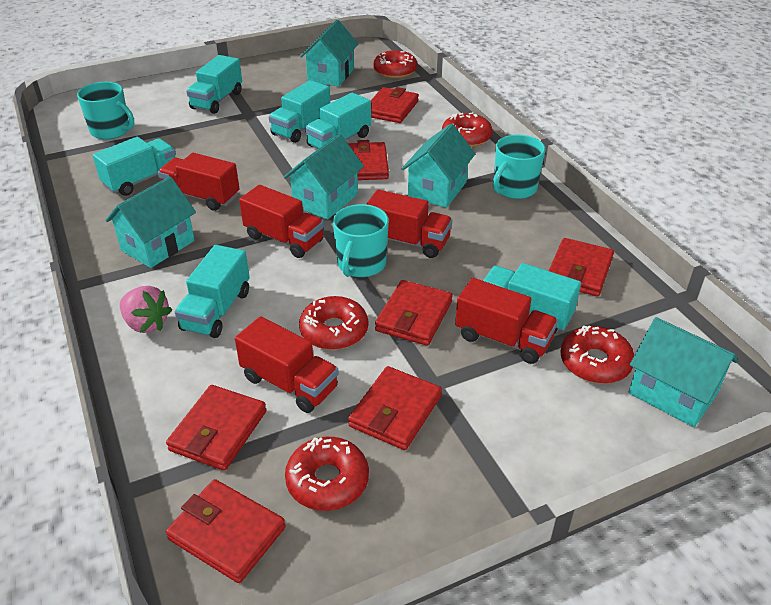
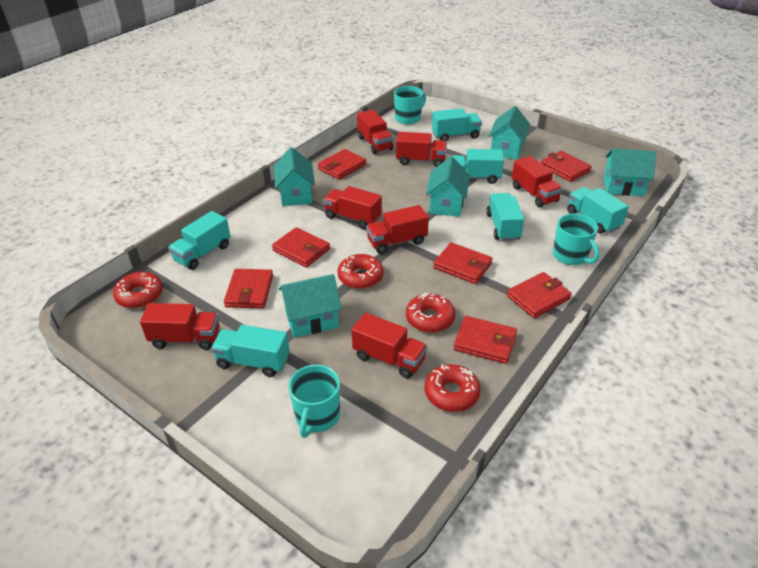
pink strawberry: [120,286,172,333] = 1 -> none = 0
red donut: [285,437,369,511] [299,296,368,350] [373,50,417,78] [442,112,493,147] [560,325,634,384] = 5 -> [113,272,163,308] [337,254,384,289] [406,293,455,333] [425,364,481,412] = 4
red truck: [158,153,239,211] [235,316,339,413] [239,185,324,258] [366,189,453,258] [455,278,558,364] = 5 -> [140,303,220,350] [323,186,382,229] [352,313,427,379] [357,109,393,154] [366,205,429,254] [396,132,447,167] [512,156,563,208] = 7

